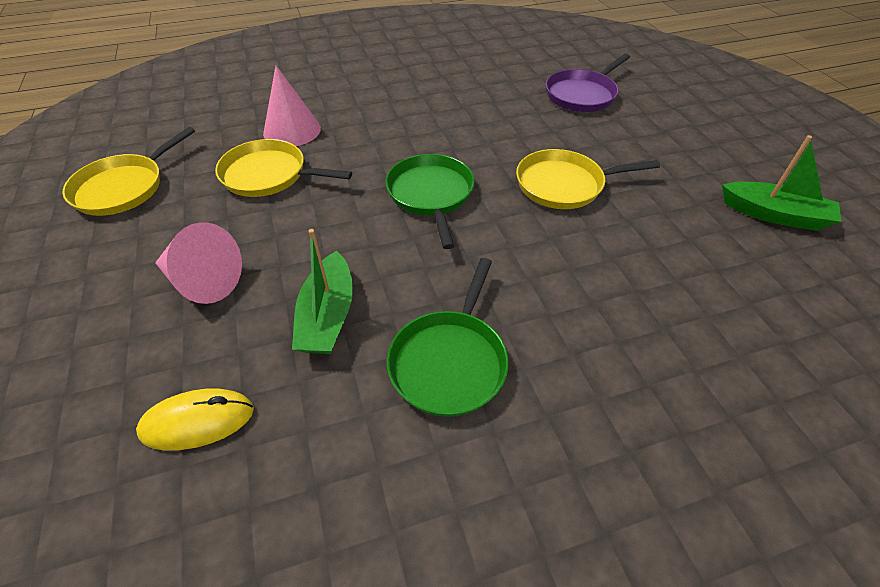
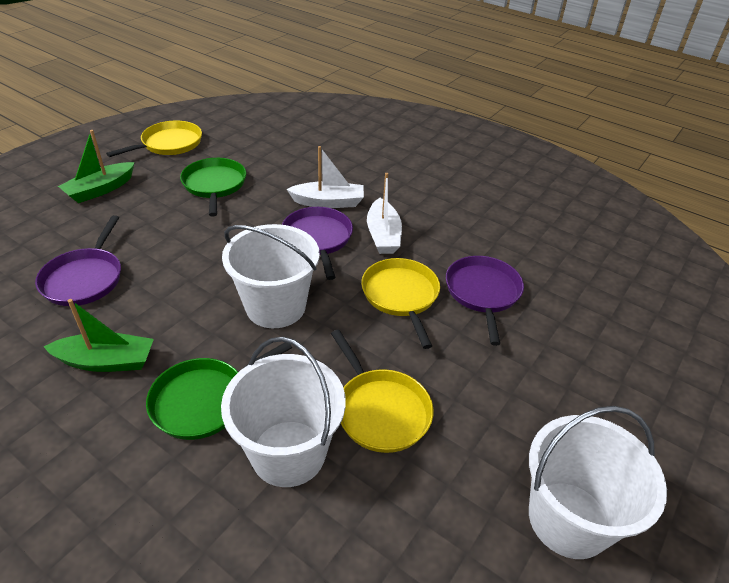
pink cone: [155,222,242,304] [263,66,321,146] = 2 -> none = 0
purple pan: [546,54,630,112] = 1 -> [35,215,121,306] [282,207,353,280] [446,256,524,346] = 3
white boat: none = 0 -> [287,146,364,208] [367,173,402,254] = 2
white bucket: none = 0 -> [221,337,346,487] [222,224,320,328] [529,406,667,559] = 3
yellow mouse: [136,388,254,451] = 1 -> none = 0

